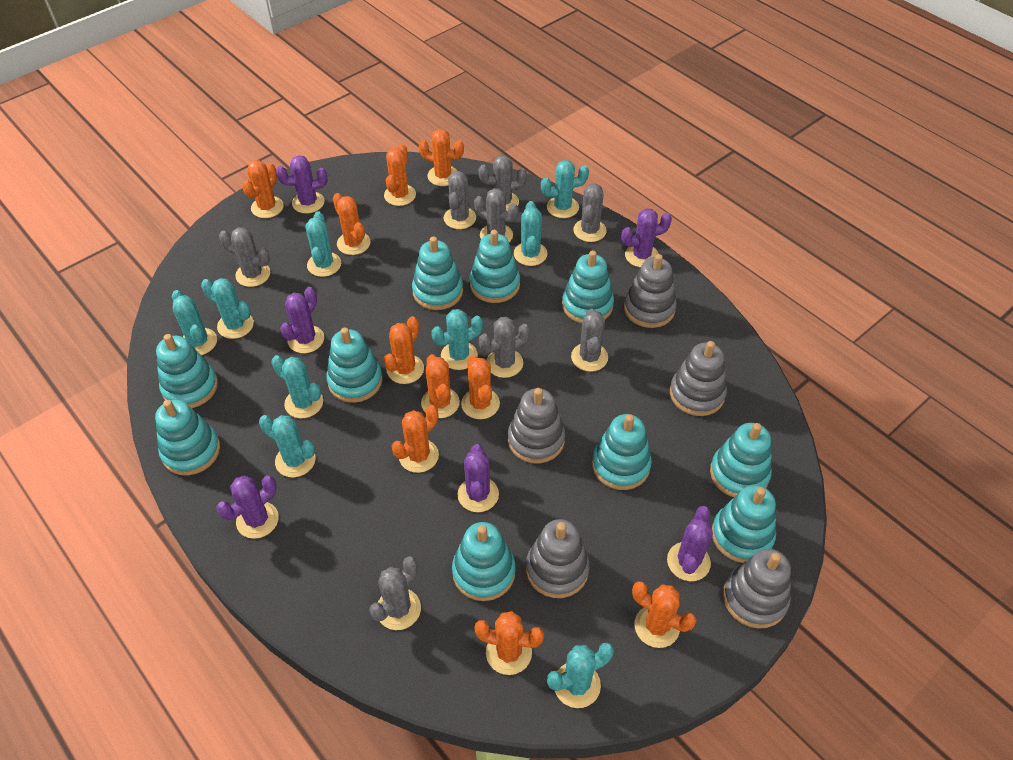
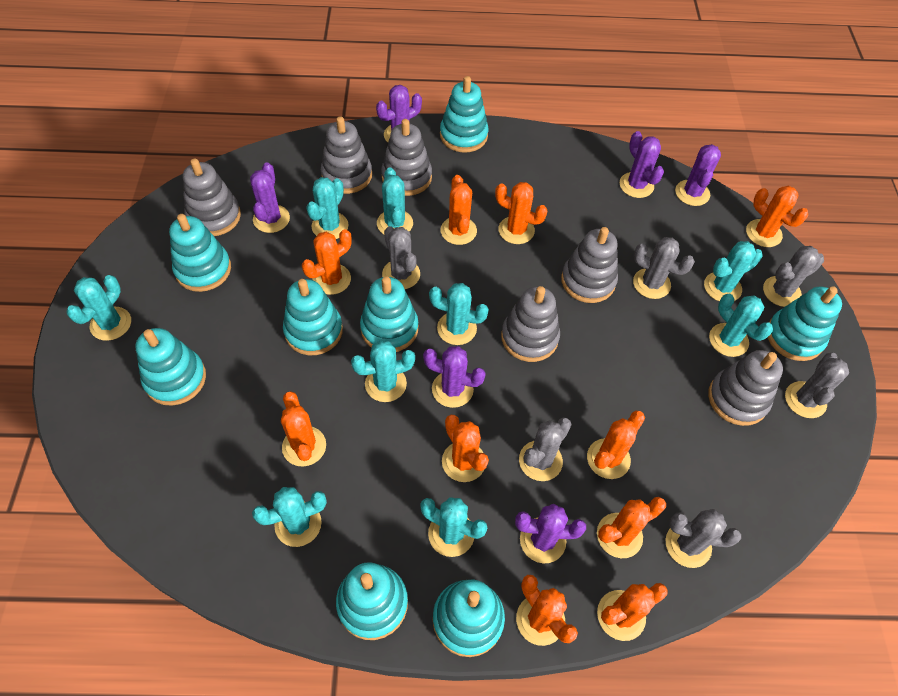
grey cactus: [219,227,270,287] [369,556,421,630] [444,171,476,229] [474,188,519,242] [478,155,527,211] [479,317,530,378] [571,309,608,372] [573,183,607,242] = 8 -> [382,226,420,289] [519,417,572,481] [633,237,695,299] [665,509,741,568] [763,246,824,307] [785,353,849,418] = 6
grey stacking toy: [508,388,565,464] [526,519,590,598] [624,254,677,328] [670,341,727,416] [723,549,791,629] = 5 -> [183,158,241,236] [321,116,372,194] [381,119,432,196] [501,286,560,362] [561,227,618,303] [708,350,783,426] = 6
turquoise stacking toy: [155,400,220,475] [156,334,218,408] [326,327,383,403] [412,237,463,310] [452,522,516,601] [470,230,520,303] [562,250,614,323] [592,414,652,490] [710,423,772,498] [712,485,776,563] = 10 -> [135,328,206,406] [169,214,231,292] [283,279,343,355] [336,562,408,640] [360,276,418,352] [433,580,505,657] [440,76,489,152] [768,286,842,361] = 8

